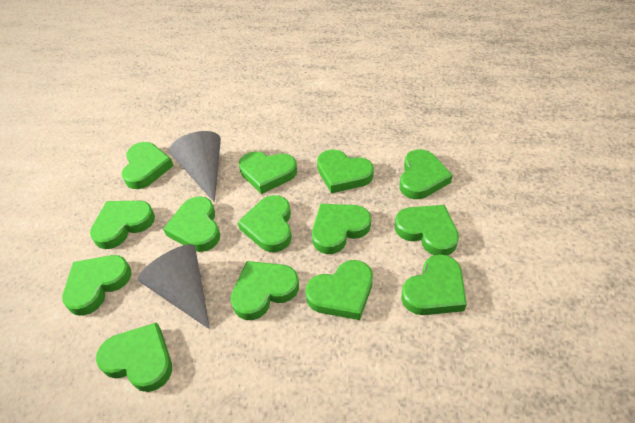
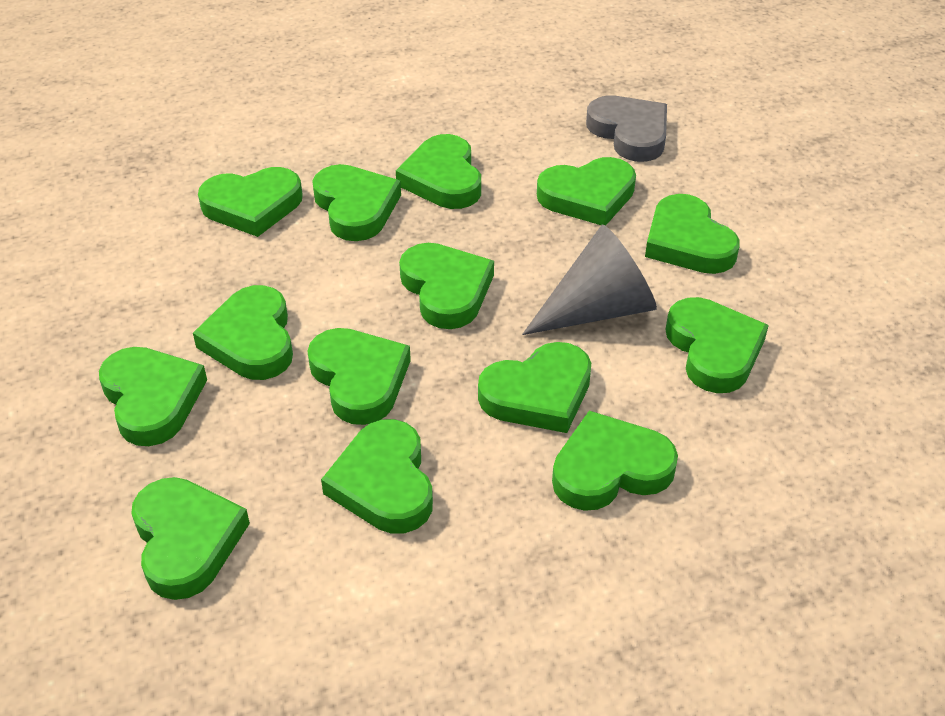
grey cone: [138,244,210,329] [169,131,221,202] = 2 -> [522,224,657,335] = 1
grey heart: none = 0 -> [586,96,667,162] = 1

